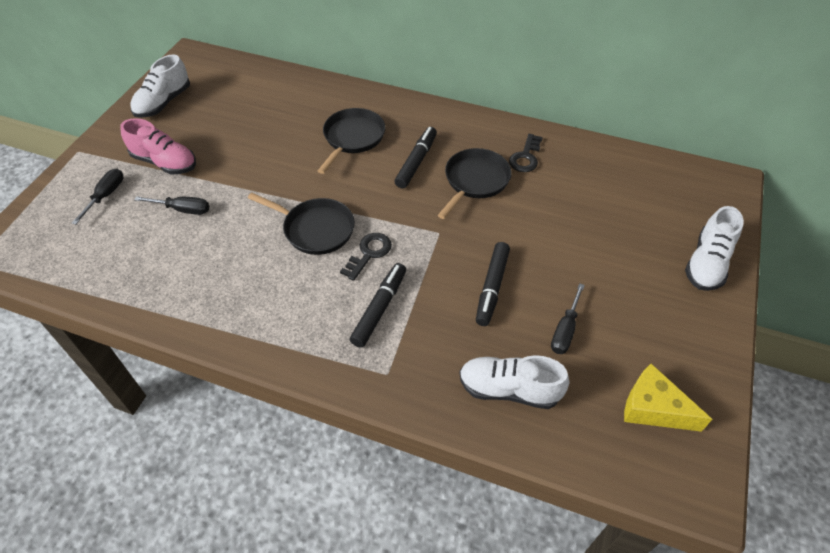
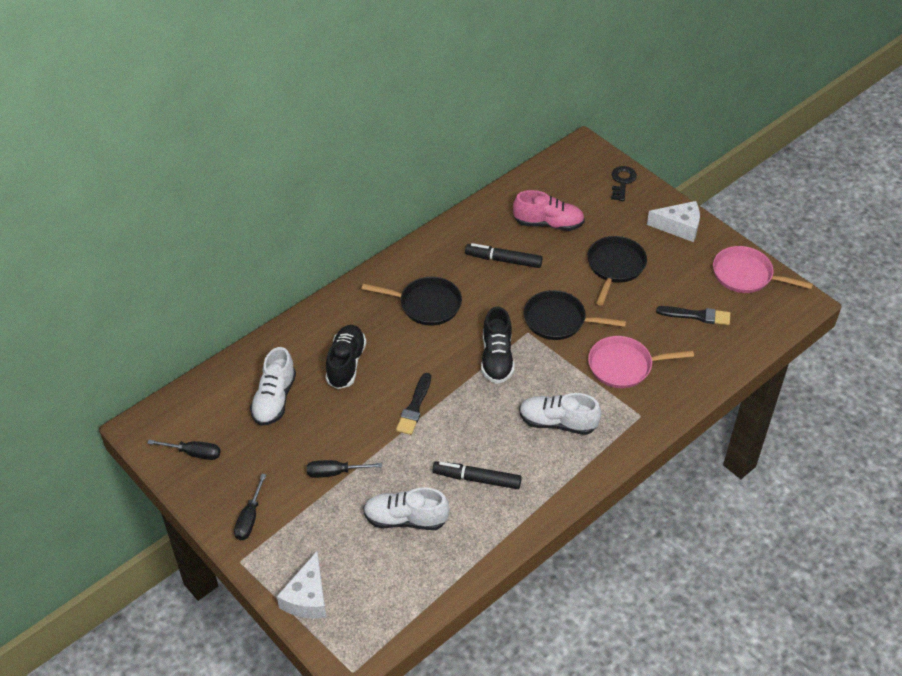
black brush: none = 0 -> [396,373,431,435] [656,306,730,325] = 2
black key: [340,233,392,281] [509,134,543,172] = 2 -> [611,166,637,201] = 1
black marker: [350,263,406,348] [394,127,437,189] [476,242,510,326] = 3 -> [432,461,522,489] [465,243,542,268] = 2
black shoe: none = 0 -> [326,325,366,389] [481,306,514,384] = 2
pink pan: none = 0 -> [588,336,694,388] [713,246,813,293] = 2
white cheese: none = 0 -> [277,551,326,619] [647,201,700,242] = 2
yellow cheese: [624,364,712,432] = 1 -> none = 0

